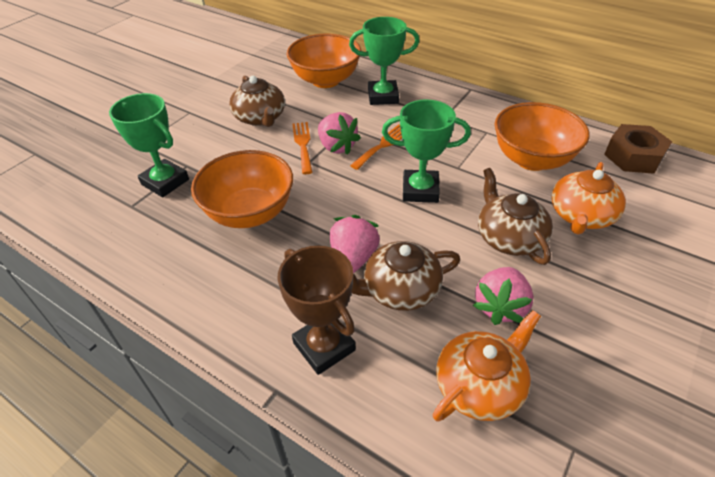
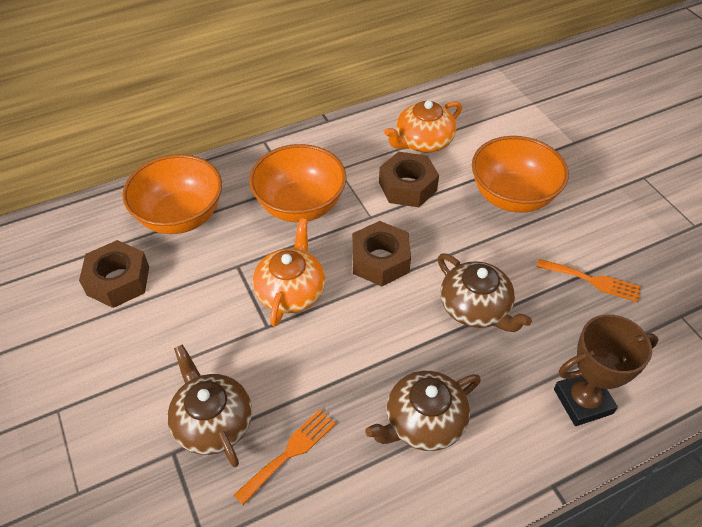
brown nut: [604,124,672,174] = 1 -> [79,240,149,308] [352,221,411,286] [379,152,439,207] = 3
green trophy: [109,93,189,197] [349,17,419,105] [382,99,471,203] = 3 -> none = 0
pink strawberry: [318,112,361,155] [330,215,380,273] [473,267,534,325] = 3 -> none = 0

